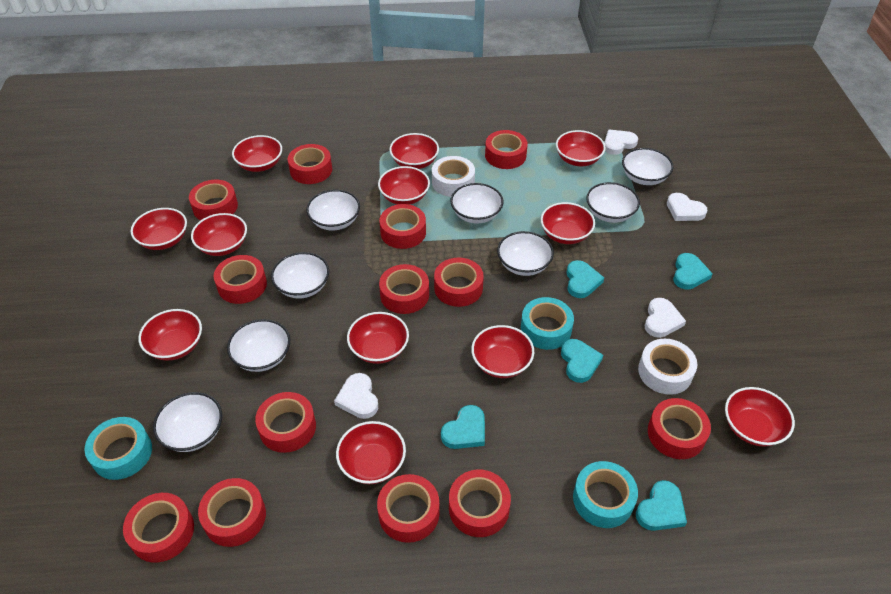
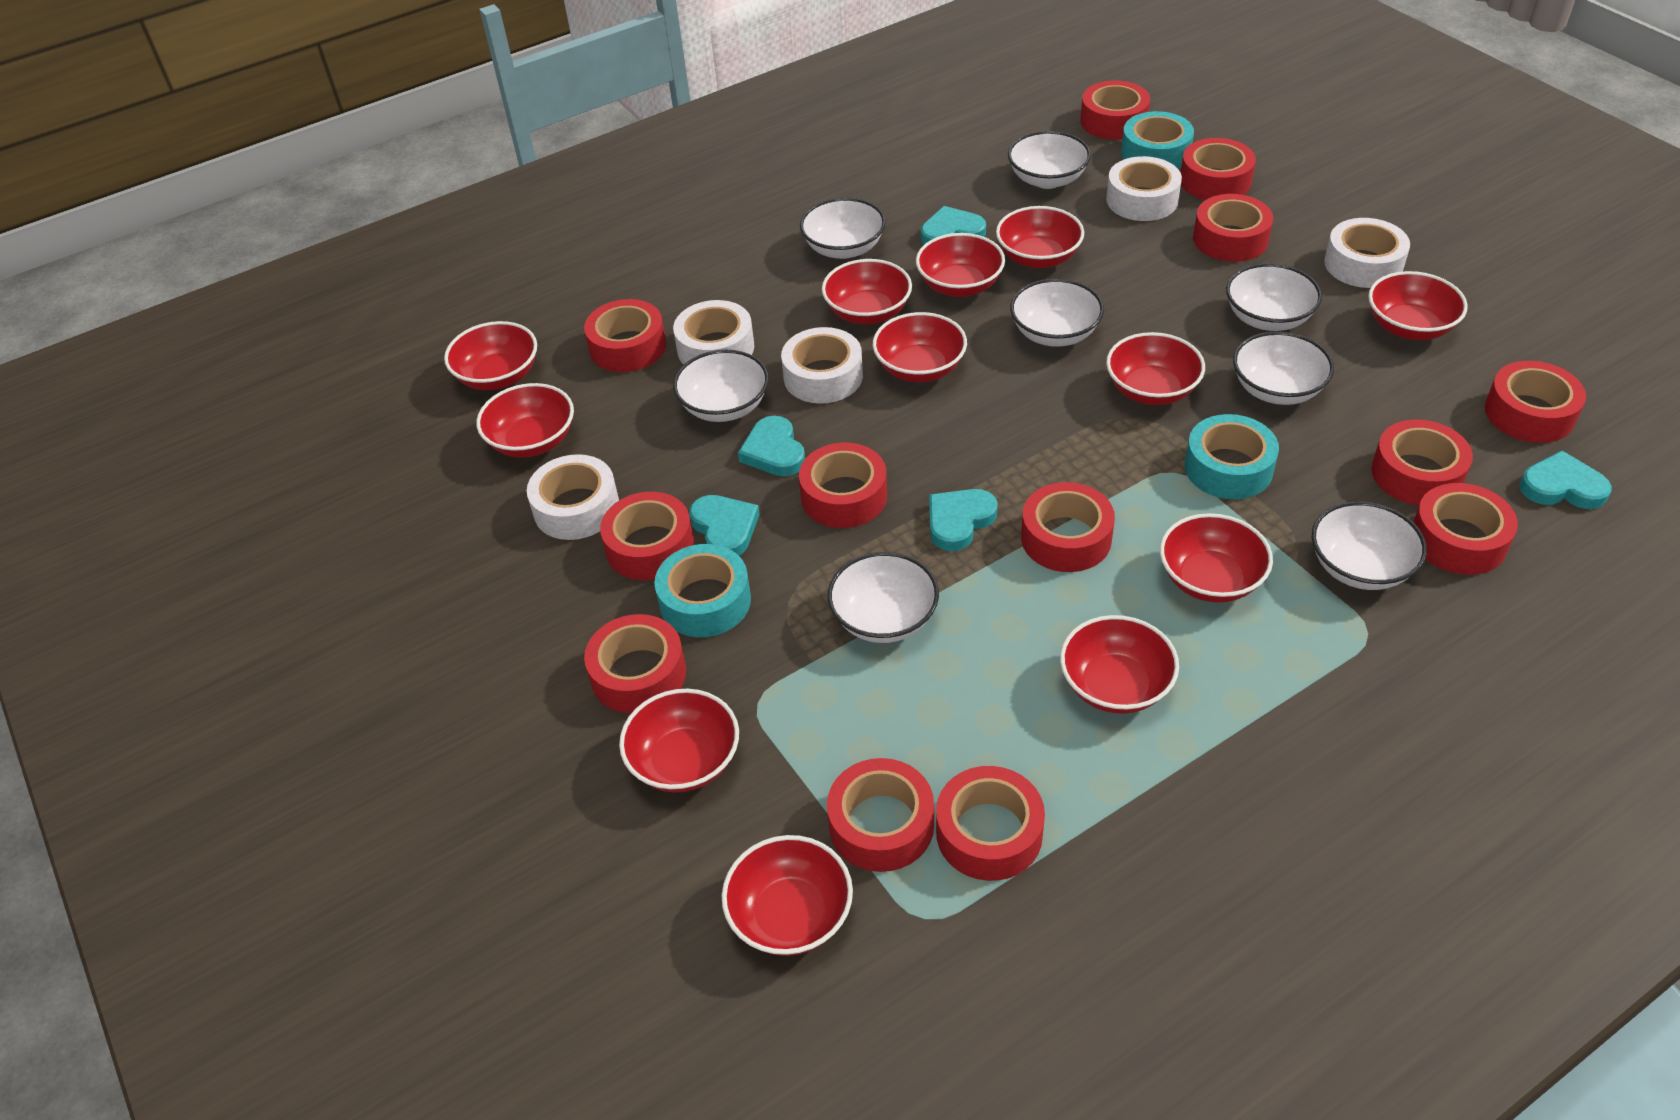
white heart: [334,373,378,419] [604,130,638,155] [645,298,686,338] [667,193,708,221] = 4 -> none = 0
white tape: [432,156,475,197] [638,339,697,395] = 2 -> [527,454,619,540] [673,300,754,365] [781,327,863,404] [1106,156,1182,221] [1324,218,1410,288] = 5

